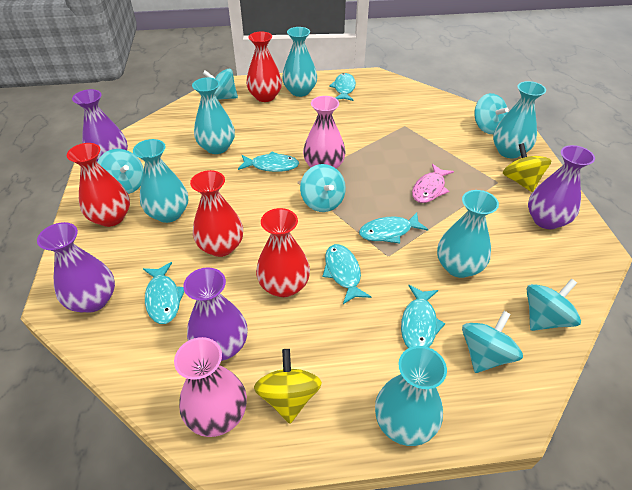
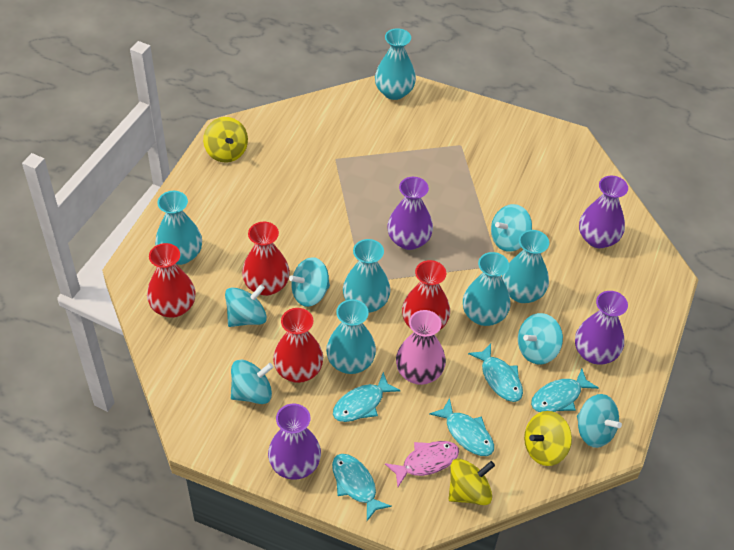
pink vase: [174,337,247,437] [303,96,346,169] = 2 -> [396,310,446,385] = 1
turquoise fish: [143,262,184,324] [238,152,299,172] [323,244,371,304] [329,73,356,101] [359,213,428,244] [401,285,446,348] = 6 -> [332,454,392,521] [333,372,401,422] [429,398,494,456] [468,343,523,402] [531,369,599,412] = 5
yellow spinning top: [254,349,322,423] [503,143,551,192] = 2 -> [203,117,248,163] [449,459,495,505] [524,411,572,466] = 3

